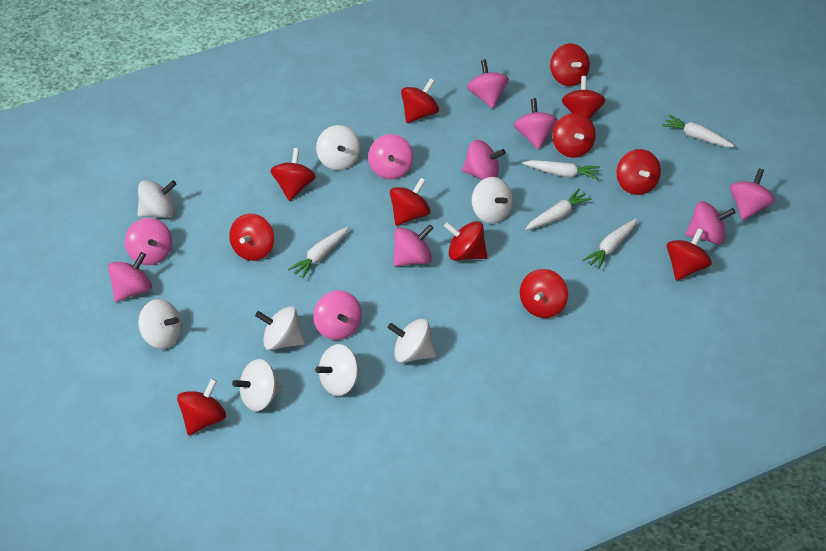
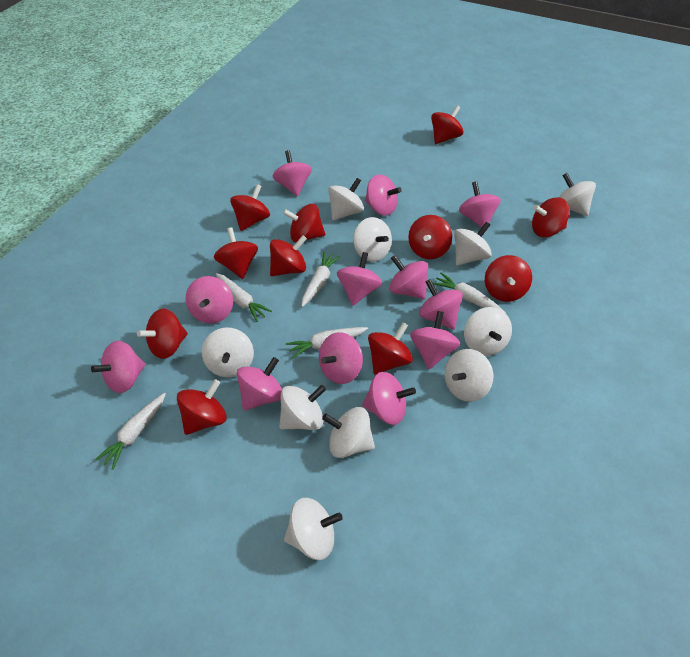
pink spinning top: [108,252,152,302] [125,218,172,265] [313,291,362,340] [368,134,413,179] [393,224,434,266] [462,140,506,180] [467,59,509,109] [514,98,558,149] [685,201,735,244] [730,168,775,220] = 10 -> [91,341,145,393] [186,276,233,324] [237,357,282,411] [273,150,312,197] [319,332,363,384] [337,252,382,305] [362,372,416,425] [365,175,402,216] [389,255,428,299] [410,311,460,369] [419,279,463,330] [459,181,501,228] = 12
red spinning top: [177,378,226,435] [229,214,274,261] [270,148,316,201] [390,178,431,226] [401,78,439,123] [444,221,488,261] [520,269,568,318] [550,43,590,86] [553,113,596,158] [562,76,605,119] [617,149,661,195] [666,228,712,281] = 12 -> [137,308,188,359] [177,379,227,435] [214,227,258,279] [230,184,270,231] [270,235,307,276] [283,204,325,242] [368,322,413,374] [408,215,452,259] [431,105,463,144] [485,255,532,302] [532,198,570,237] = 11
white spinning top: [138,180,176,218] [138,299,182,349] [232,359,282,411] [255,306,305,350] [315,344,360,396] [316,125,360,170] [388,319,436,363] [471,177,513,224] = 8 -> [202,328,254,377] [279,385,326,430] [284,498,343,560] [322,407,375,458] [328,178,364,221] [353,217,392,262] [444,349,493,402] [454,222,492,266] [464,307,512,356] [559,173,596,216] = 10

